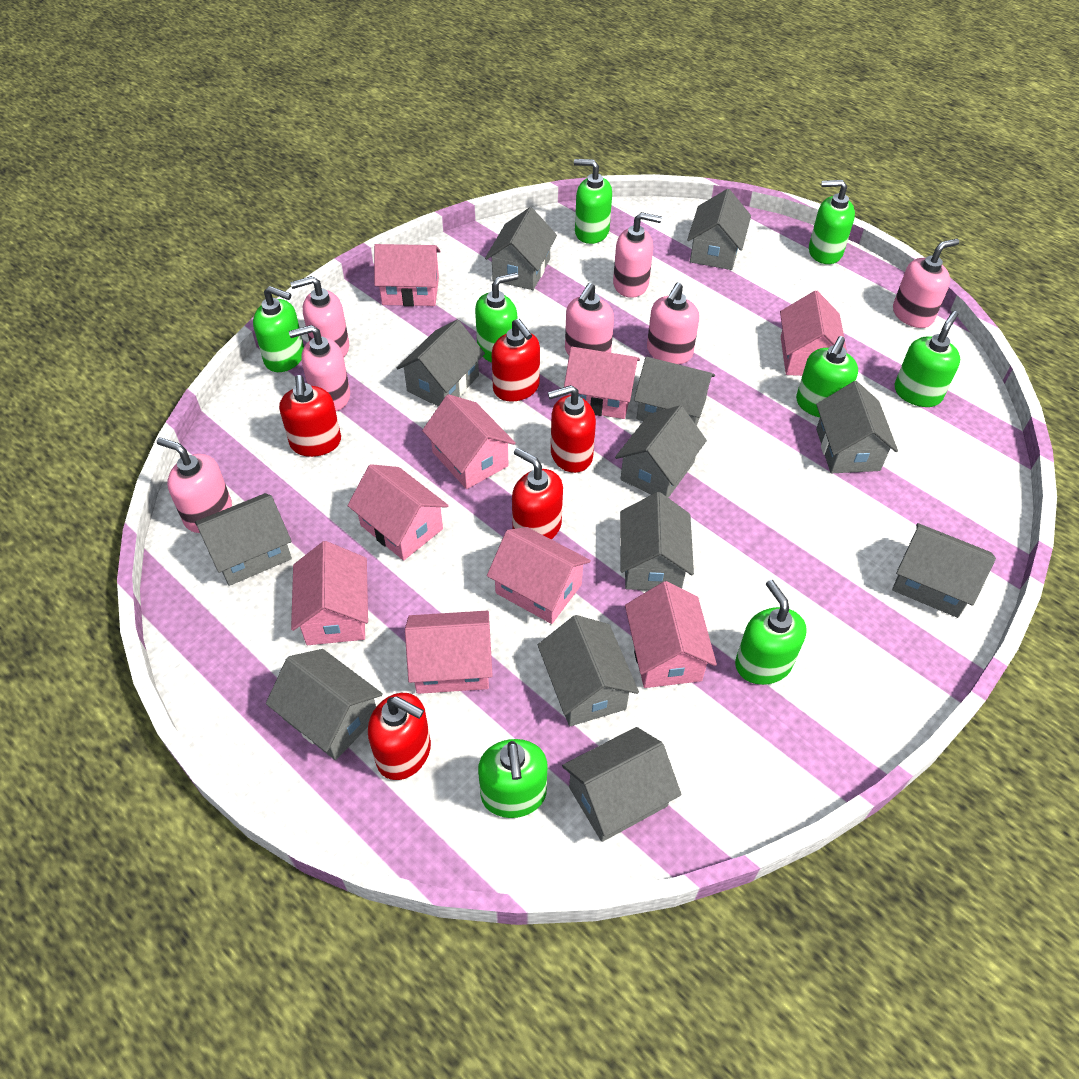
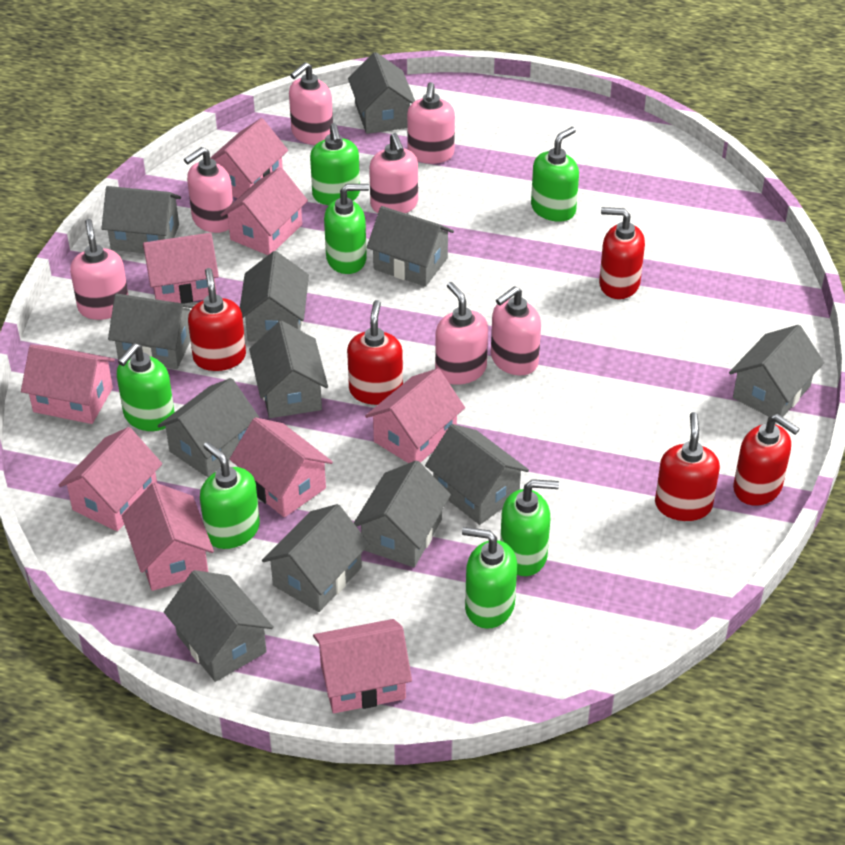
green soap dispenser: [253,286,304,372] [475,273,518,363] [478,739,547,818] [574,159,612,244] [735,580,807,685] [796,336,858,417] [809,180,855,264] [894,311,960,407] = 8 -> [117,343,175,431] [200,442,260,549] [310,123,360,205] [324,184,369,274] [462,527,517,629] [500,479,559,576] [531,127,579,222] = 7

